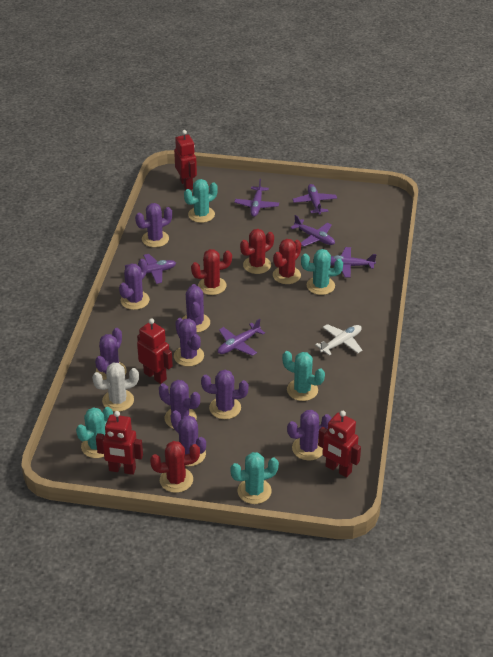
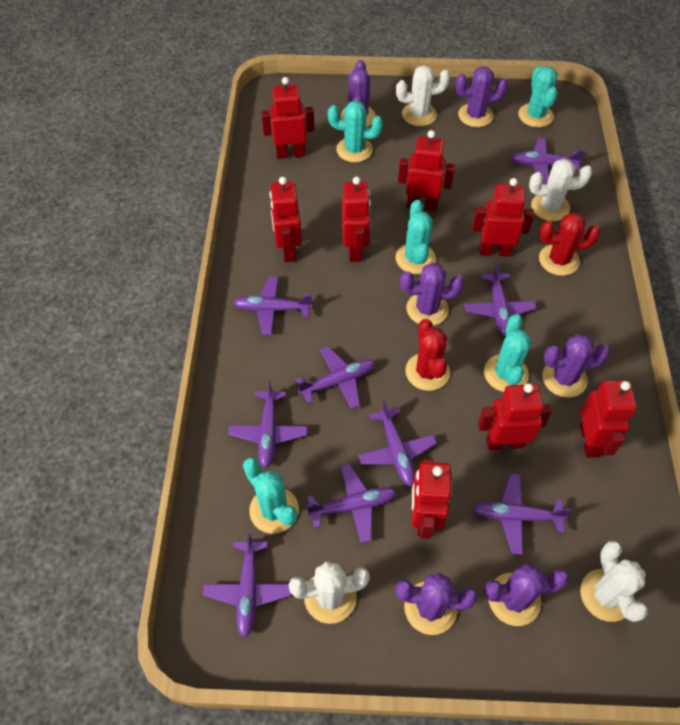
purple cactus: [95,328,127,380] [119,259,150,310] [135,203,172,247] [159,380,200,429] [171,410,206,467] [174,318,204,367] [182,284,210,333] [201,370,248,419] [287,410,332,460] = 9 -> [341,60,376,127] [396,573,478,635] [400,263,464,326] [455,66,508,127] [484,564,569,626] [542,334,610,397] = 6
purple plane: [125,254,176,284] [218,319,265,356] [234,179,279,217] [290,215,335,247] [292,184,337,214] [330,247,376,278] = 6 -> [203,532,292,638] [228,381,308,468] [233,276,312,335] [296,347,375,410] [307,464,397,543] [358,400,437,486] [464,263,537,336] [472,473,571,555] [511,138,585,183] = 9
red cactus: [150,441,200,493] [191,249,232,295] [240,229,274,274] [273,239,301,284] = 4 -> [405,319,450,391] [539,213,601,276] = 2
red robot: [96,411,143,475] [137,318,173,384] [174,130,197,190] [318,411,361,477] = 4 -> [261,77,315,159] [270,177,302,262] [342,177,371,262] [398,130,455,211] [412,459,451,539] [472,178,534,256] [478,383,552,450] [580,380,637,458] = 8
white cactus: [92,363,139,412] = 1 -> [289,561,370,624] [396,65,450,126] [529,158,592,221] [580,541,648,622] = 4
white plane: [315,324,362,356] = 1 -> none = 0

